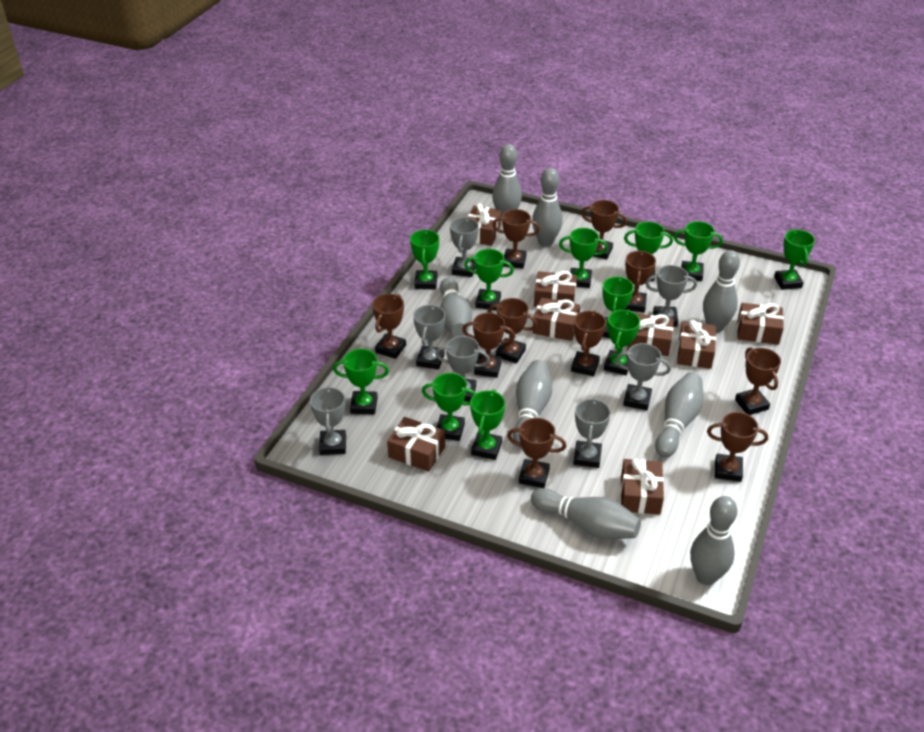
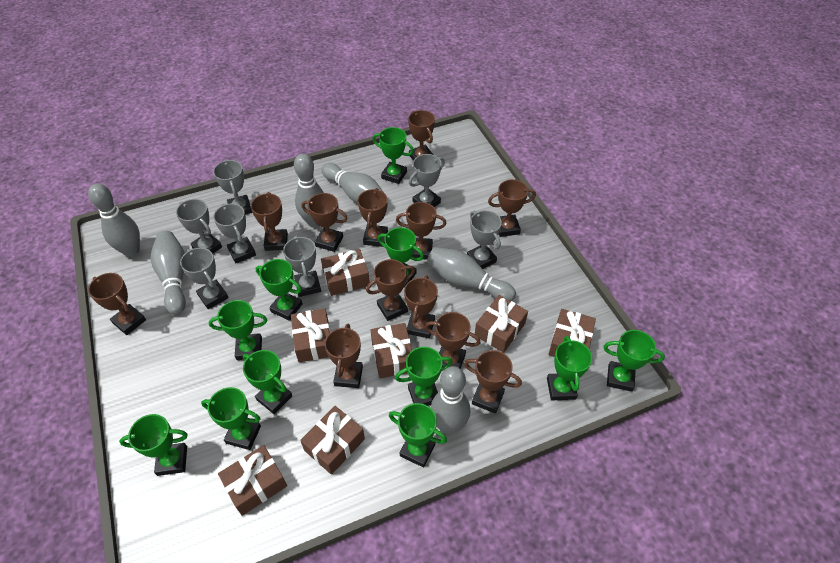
brown gift: [387,417,445,472] [468,203,502,246] [532,297,580,341] [534,271,577,307] [621,459,664,515] [627,313,674,356] [677,320,716,369] [737,303,784,345] = 8 -> [218,445,287,516] [291,308,330,363] [300,406,365,475] [321,249,370,296] [371,323,412,378] [475,295,528,353] [548,309,596,357] = 7
brown trophy: [372,294,406,359] [462,313,516,378] [488,298,537,363] [492,209,540,269] [507,418,566,488] [571,310,606,376] [581,200,627,259] [624,250,656,312] [707,412,768,482] [735,347,781,415] = 10 -> [88,273,146,335] [251,192,288,251] [302,193,348,252] [324,324,363,388] [357,188,388,247] [366,259,415,321] [396,202,447,259] [404,275,438,338] [408,110,435,161] [425,312,481,369] [464,350,522,414] [488,179,536,237] = 12
grey bowling pin: [440,278,472,337] [492,144,522,217] [513,360,552,448] [531,488,641,539] [532,168,563,247] [655,372,704,458] [690,496,738,585] [703,250,740,333] = 8 -> [88,183,140,257] [151,231,186,315] [294,154,324,227] [321,163,383,203] [427,247,516,301] [431,366,470,434] = 6

